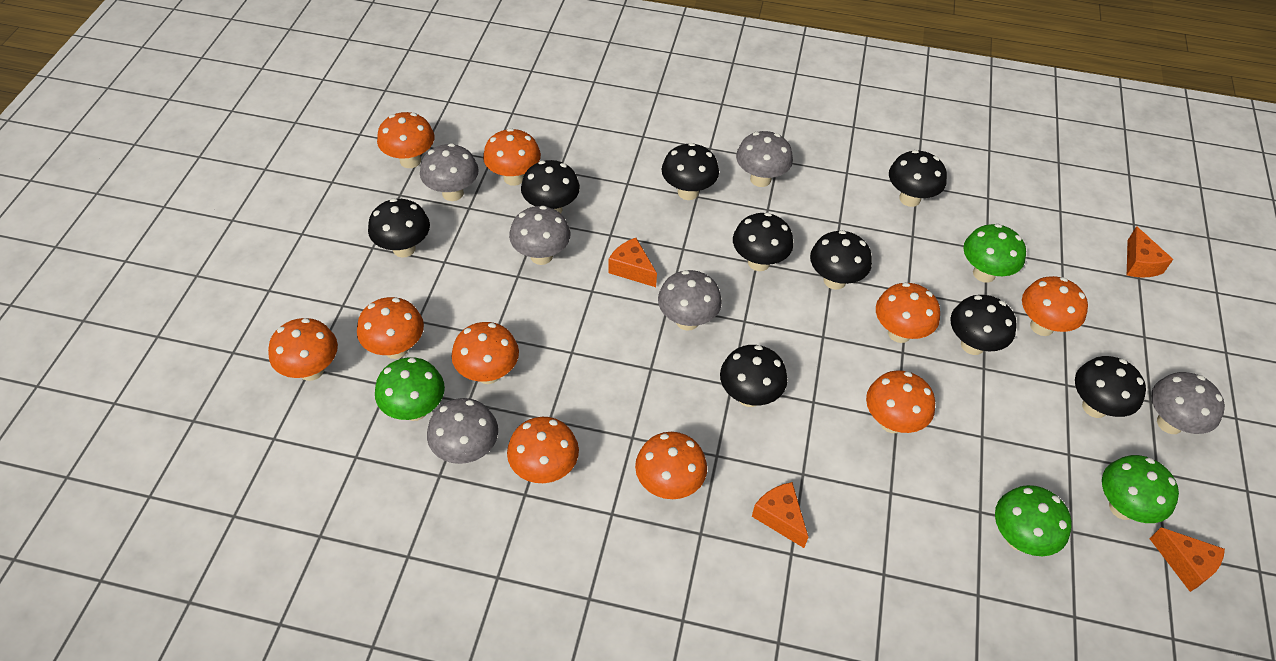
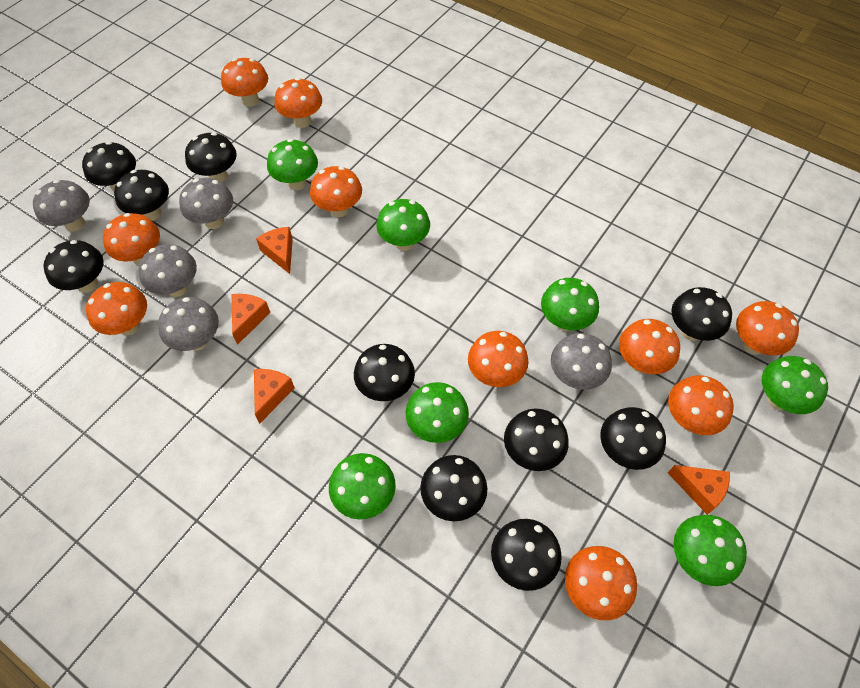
black mushroom: [368,198,430,258] [521,160,580,213] [662,143,719,200] [720,345,787,407] [733,212,794,271] [810,230,872,290] [889,150,947,207] [950,295,1017,355] [1075,356,1146,418] = 9 -> [43,240,104,293] [82,141,136,192] [114,170,169,221] [185,132,237,182] [354,344,415,401] [420,455,487,521] [491,519,562,591] [504,408,569,471] [600,407,666,470] [671,287,732,341] = 10
green mushroom: [375,357,445,421] [964,224,1026,283] [995,485,1072,556] [1102,455,1179,523] = 4 -> [267,139,318,190] [329,453,396,519] [376,199,430,251] [405,382,469,443] [541,278,599,331] [674,515,747,586] [762,356,828,414] = 7
grey mushroom: [420,143,479,201] [427,398,498,464] [509,206,571,265] [658,270,722,331] [736,131,793,187] [1151,372,1225,434] = 6 -> [33,180,90,232] [138,244,197,297] [158,297,219,351] [179,178,233,229] [551,333,612,390] = 5

